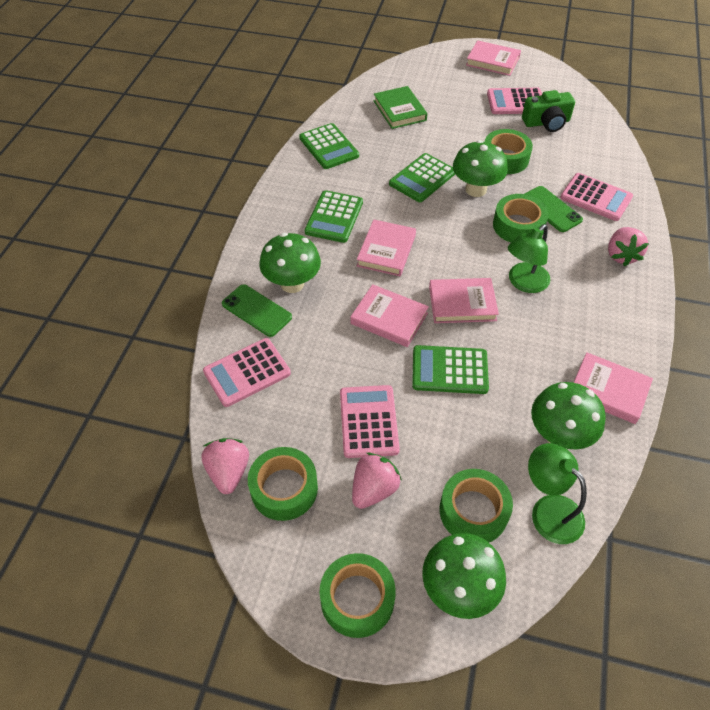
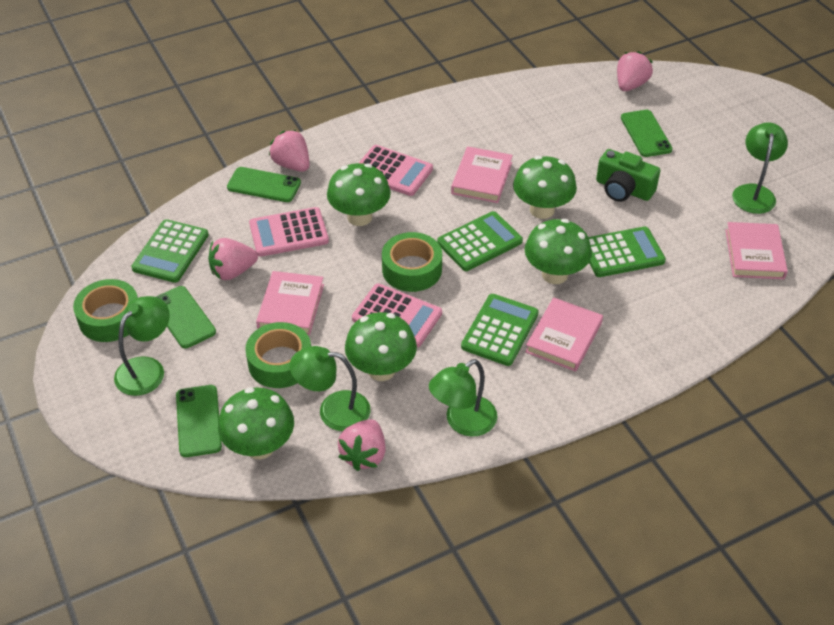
green book: [374,86,427,129] = 1 -> none = 0
green lamp: [508,224,550,293] [528,443,587,544] = 2 -> [114,296,170,396] [290,346,371,431] [429,359,497,437] [732,122,788,214] = 4
green mushroom: [259,233,321,293] [422,533,506,619] [453,140,508,197] [531,382,606,449] = 4 -> [218,387,294,460] [327,163,391,226] [345,312,417,381] [513,156,577,219] [525,219,592,284] = 5
green phone: [222,284,292,337] [525,186,583,232] = 2 -> [156,286,216,348] [176,385,222,457] [227,167,301,202] [621,110,673,157] = 4
green tape: [248,447,318,521] [320,553,396,638] [439,469,513,542] [485,129,533,174] [493,194,549,243] = 5 -> [73,279,138,342] [245,322,311,388] [382,232,442,292] = 3
pink book: [350,284,429,347] [357,219,416,276] [429,278,499,323] [466,40,521,76] [573,352,653,424] = 5 -> [256,271,324,336] [451,146,513,203] [525,297,603,372] [725,222,788,279] = 4
pink calculator: [203,338,291,407] [340,385,400,458] [487,88,542,114] [560,173,633,221] = 4 -> [249,207,329,257] [352,283,442,347] [359,145,433,196] = 3
pink strawberry: [202,438,249,494] [352,453,402,509] [608,227,649,266] = 3 -> [208,238,258,280] [269,130,309,172] [338,419,386,471] [617,51,653,91] = 4

